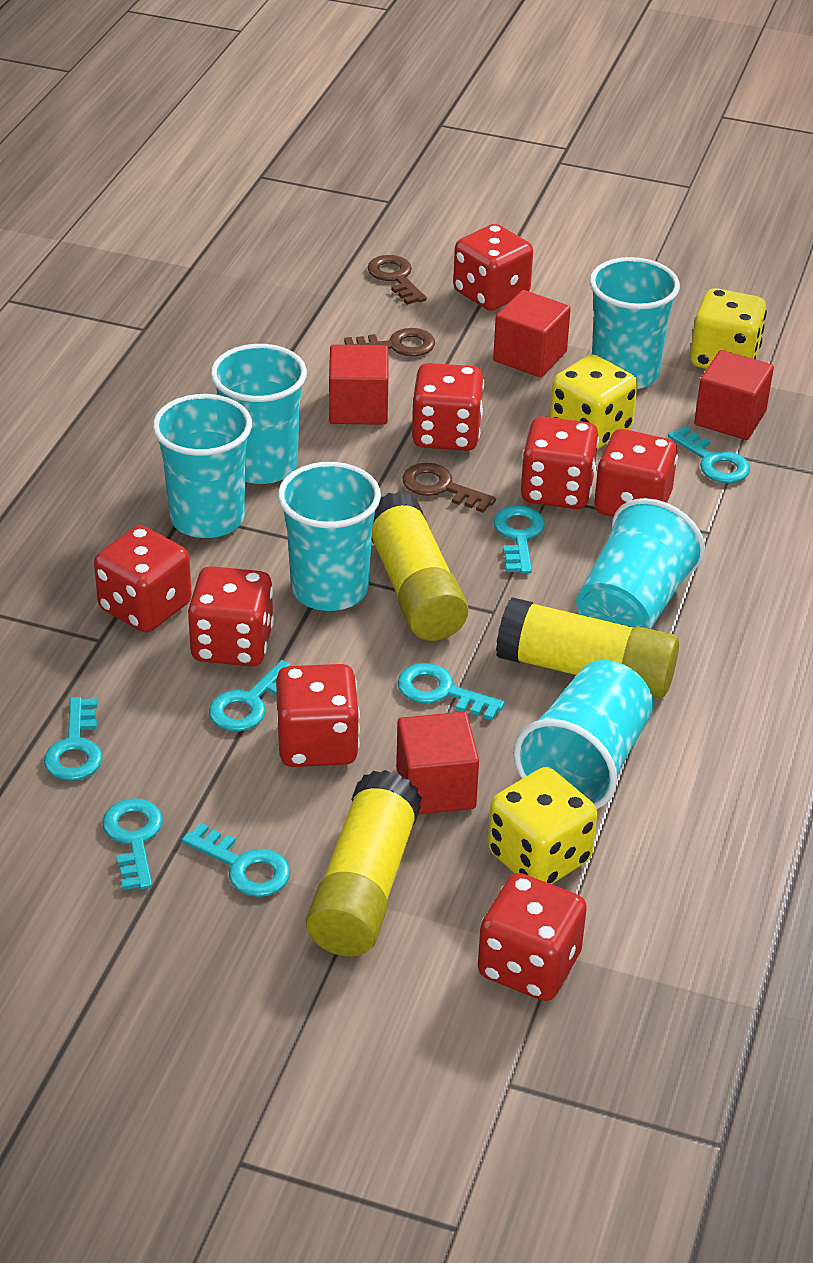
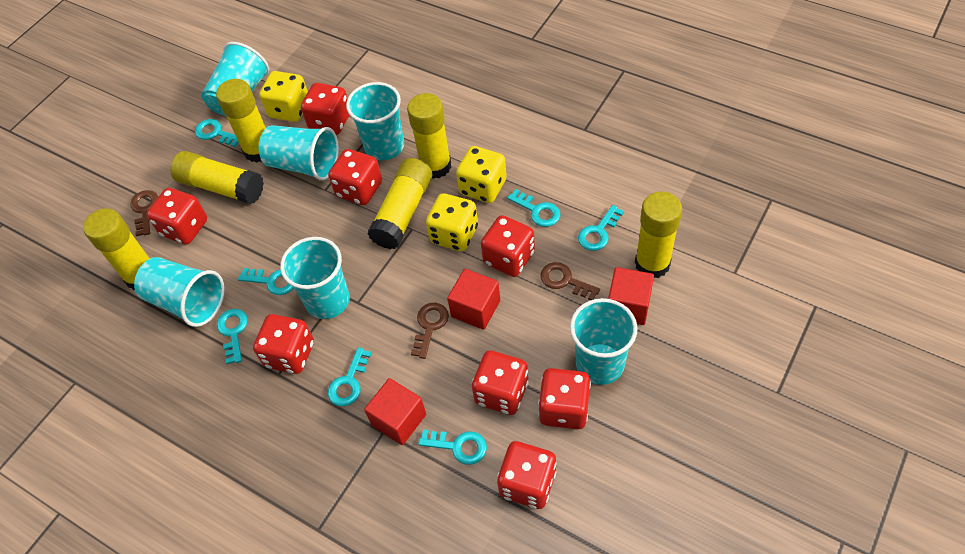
red cube: [329,345,388,425] [396,712,479,814] [493,290,571,377] [694,350,774,440] = 4 -> [364,378,426,445] [447,269,500,330] [608,267,654,325] = 3
yellow glue stick: [306,770,422,957] [371,491,468,641] [496,597,679,698] = 3 -> [83,208,150,290] [170,151,264,204] [216,79,266,162] [367,158,432,249] [407,93,451,179] [635,191,682,278] = 6

